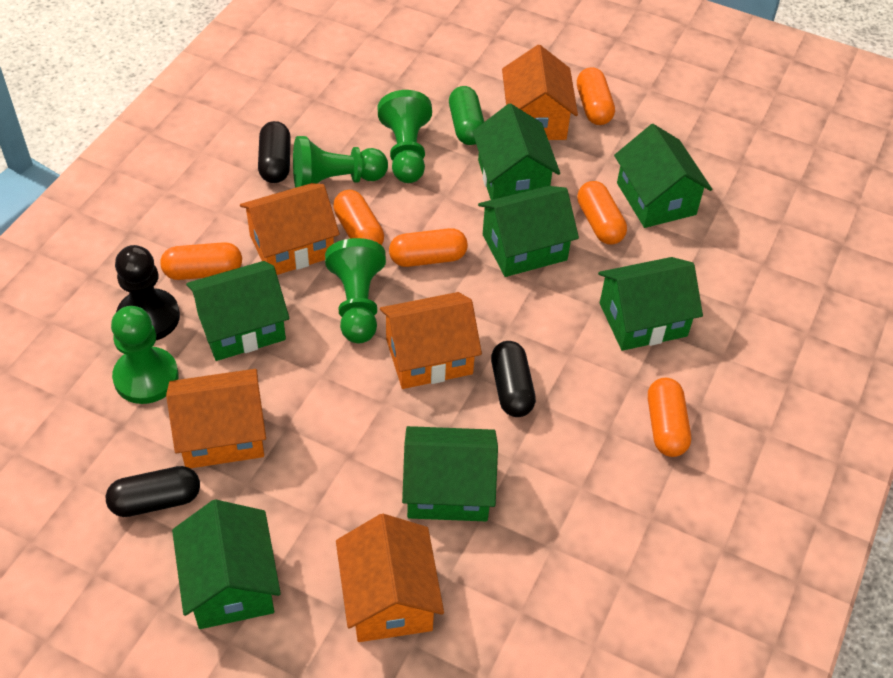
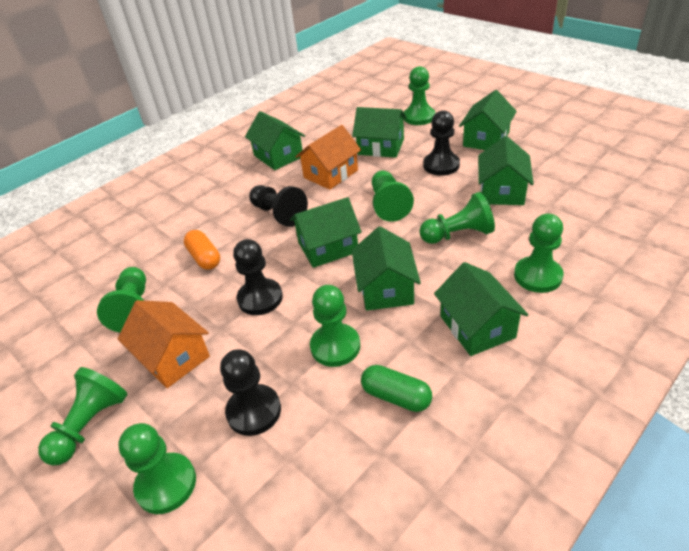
black capsule: [105,466,200,517] [258,121,291,183] [491,341,536,417] = 3 -> none = 0
black pawn: [115,245,180,340] = 1 -> [220,349,281,436] [233,239,283,315] [249,185,308,227] [423,110,460,176] = 4
green pawn: [111,306,179,404] [293,136,388,188] [325,238,386,343] [378,90,432,183] = 4 -> [38,367,128,465] [97,267,146,332] [118,423,196,514] [310,285,360,367] [372,170,414,222] [404,66,435,125] [419,192,495,244] [514,214,563,293] = 8
orange capsule: [160,242,242,280] [333,190,384,245] [389,228,468,267] [577,67,615,125] [577,181,627,245] [648,378,691,457] = 6 -> [184,230,220,270] = 1
orange house: [166,369,266,468] [240,183,340,275] [336,514,444,642] [380,292,482,389] [502,45,578,140] = 5 -> [118,300,210,388] [295,125,361,190] = 2

